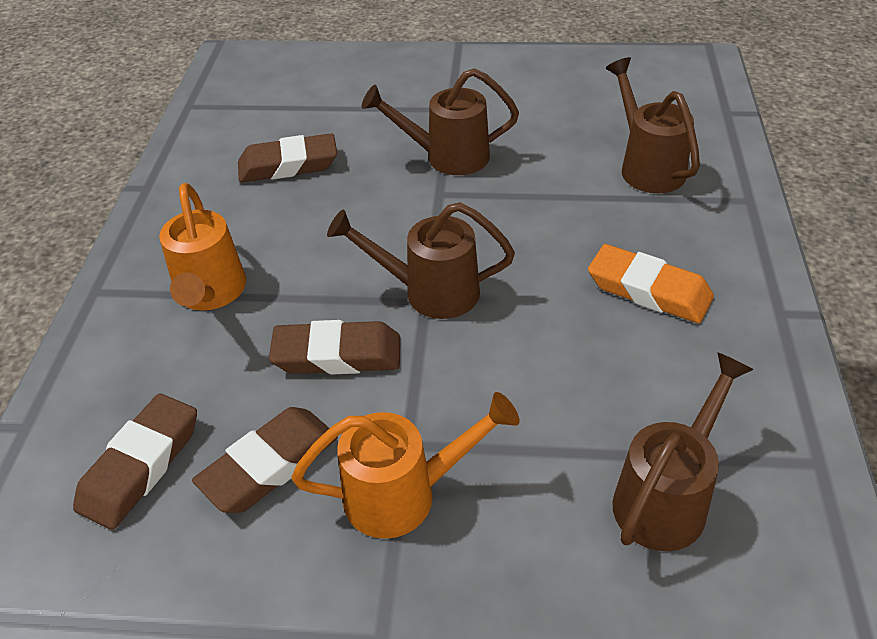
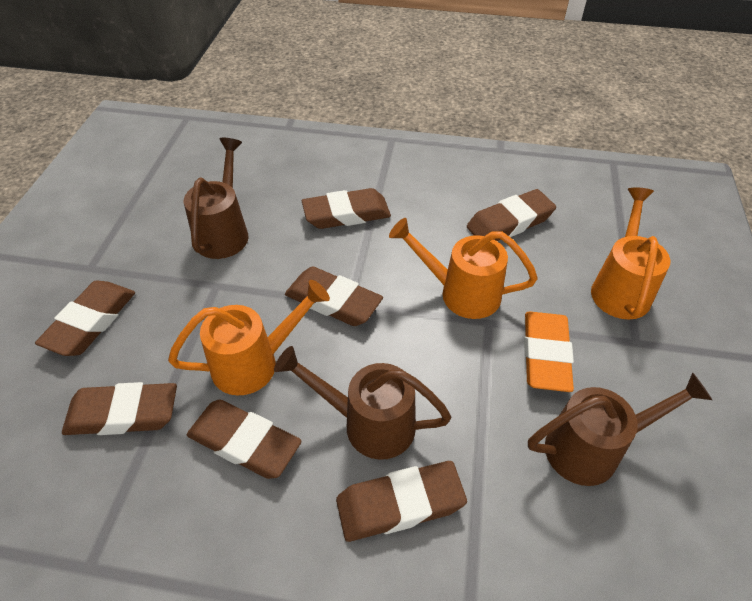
brown eraser: [73,393,197,530] [192,407,338,513] [238,133,337,183] [269,320,400,375] = 4 -> [35,280,135,356] [62,382,177,435] [187,400,302,479] [285,267,383,326] [302,188,391,229] [336,461,467,542] [467,189,556,241] = 7
brown watering can: [327,202,515,319] [362,68,519,175] [606,57,700,193] [612,352,754,551] = 4 -> [184,138,248,259] [274,346,451,460] [528,372,712,486] = 3
orange watering can: [159,183,246,311] [291,392,520,539] = 2 -> [168,280,330,396] [389,218,538,319] [591,188,670,319] = 3

